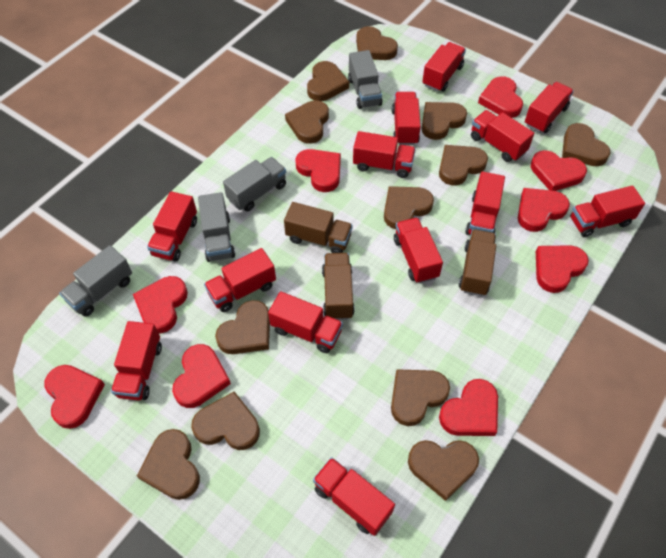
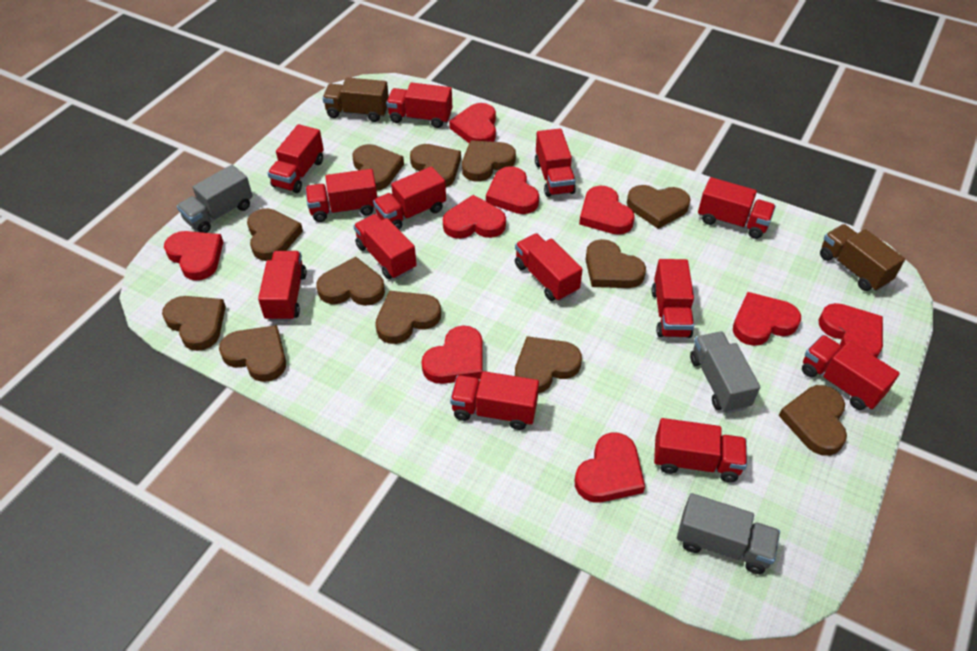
brown truck: [284,202,353,253] [322,253,355,320] [459,229,496,296] = 3 -> [322,77,389,122] [820,224,905,291] = 2
grey truck: [59,245,132,317] [198,192,235,262] [223,157,286,211] [348,50,382,109] = 4 -> [177,165,253,233] [677,493,780,574] [690,332,760,413] = 3

